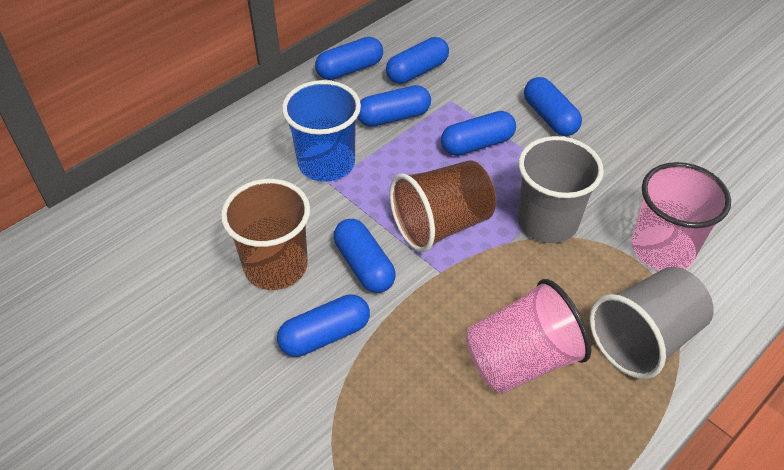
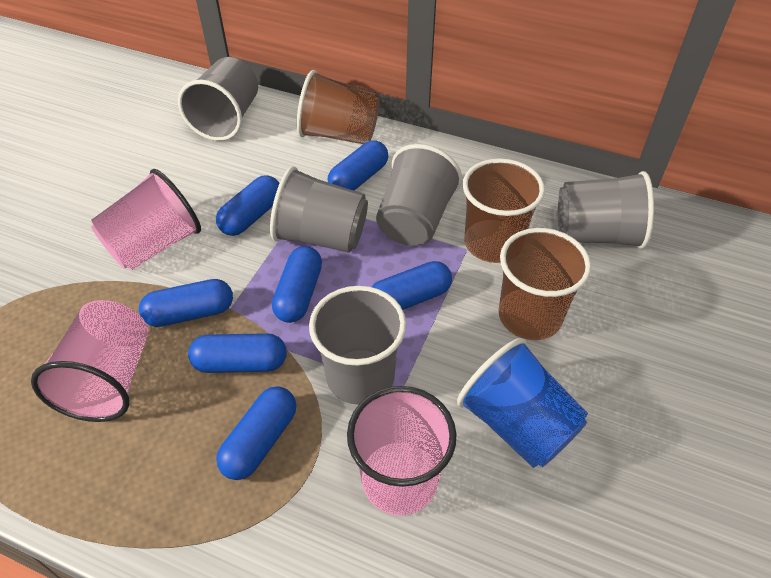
brown cup: [221,179,310,290] [390,160,496,252] = 2 -> [297,70,380,144] [463,158,545,263] [499,228,591,340] = 3
grey cup: [518,136,604,243] [589,267,714,379] = 2 -> [178,57,258,141] [270,166,368,253] [309,286,406,405] [376,144,462,246] [558,171,654,249] = 5
pink cup: [466,279,592,394] [632,162,731,271] = 2 -> [31,300,148,422] [91,169,201,270] [347,386,457,516] = 3

